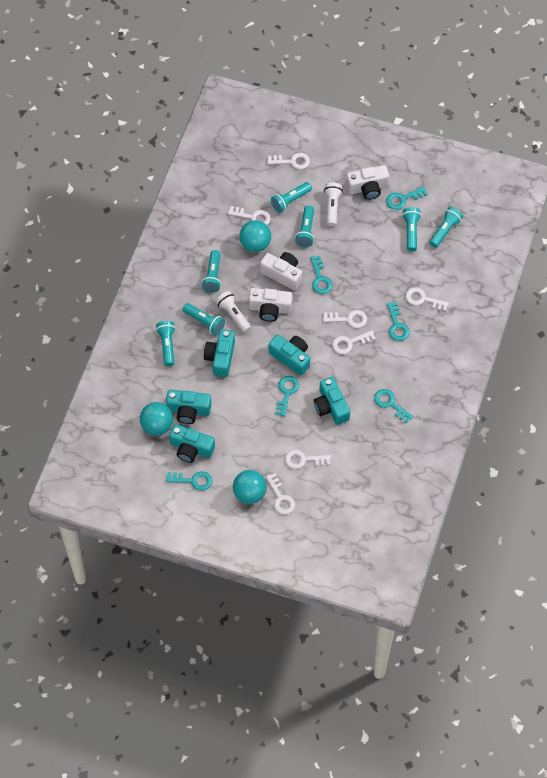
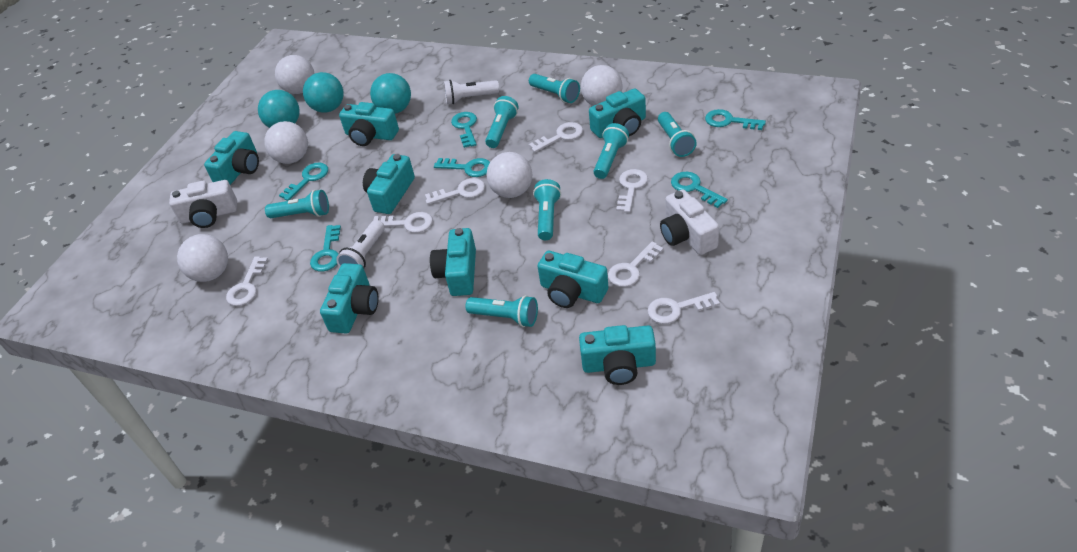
turquoise camera: [166,389,211,424] [169,424,215,463] [204,329,235,377] [269,334,310,376] [314,377,350,425] = 5 -> [204,131,259,185] [320,263,378,334] [339,102,399,146] [363,154,415,214] [430,228,476,296] [538,251,608,308] [579,325,656,385] [589,89,646,138] = 8
white ball: none = 0 -> [177,234,228,282] [264,121,308,164] [275,55,315,94] [487,152,532,198] [581,65,623,106] = 5
white camera: [249,288,292,322] [260,252,302,290] [346,165,389,200] = 3 -> [169,180,237,228] [660,190,719,255] = 2

